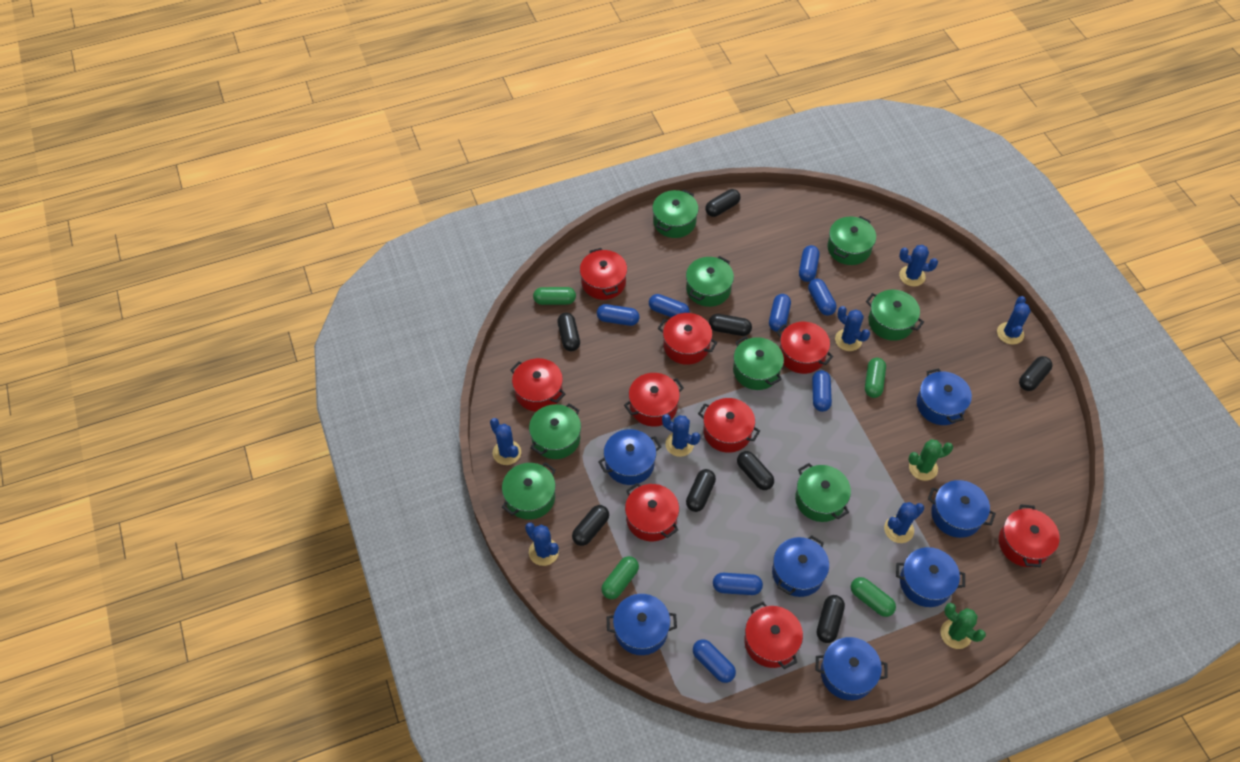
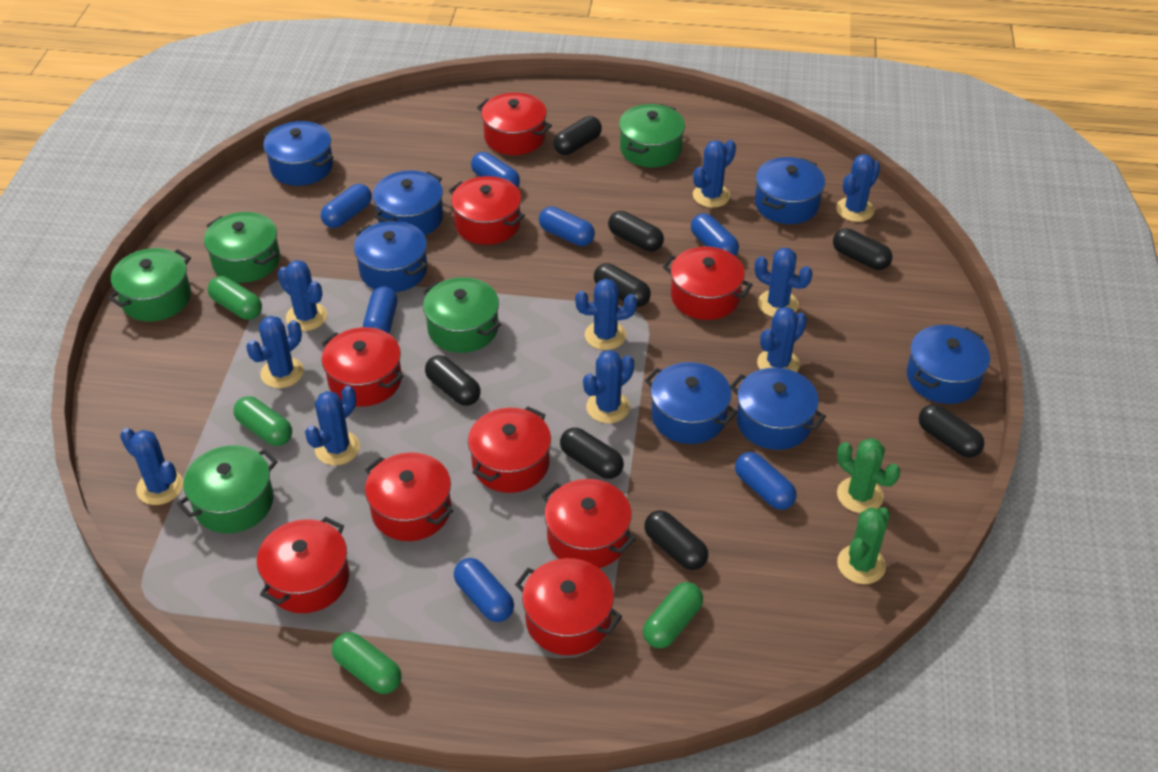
blue cactus: [490,418,521,465] [525,522,559,566] [662,414,700,457] [835,306,870,351] [884,502,924,543] [899,245,938,286] [997,296,1031,345] = 7 -> [120,428,183,505] [246,316,304,388] [278,260,327,331] [305,386,360,465] [575,279,637,350] [583,350,634,423] [693,140,736,208] [755,248,813,317] [757,307,807,372] [836,154,880,222] = 10
blue capsule: [597,304,640,326] [649,294,690,317] [693,639,736,683] [713,573,763,595] [769,294,791,332] [799,245,820,282] [808,279,837,316] [812,370,832,412] = 8 -> [321,184,372,228] [363,286,398,333] [454,558,514,622] [471,152,520,188] [539,206,595,246] [691,213,739,256] [735,452,796,510] = 7
green pot: [502,462,556,520] [529,404,581,459] [652,190,698,238] [686,256,734,307] [733,336,784,390] [795,463,851,522] [828,216,876,265] [866,290,924,341] = 8 -> [108,248,191,322] [177,445,278,534] [204,212,280,283] [423,277,501,353] [619,104,685,167] = 5

